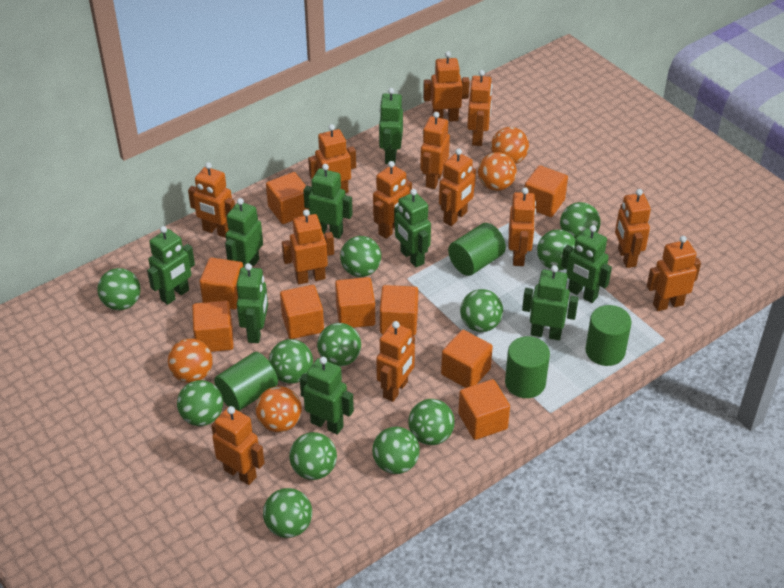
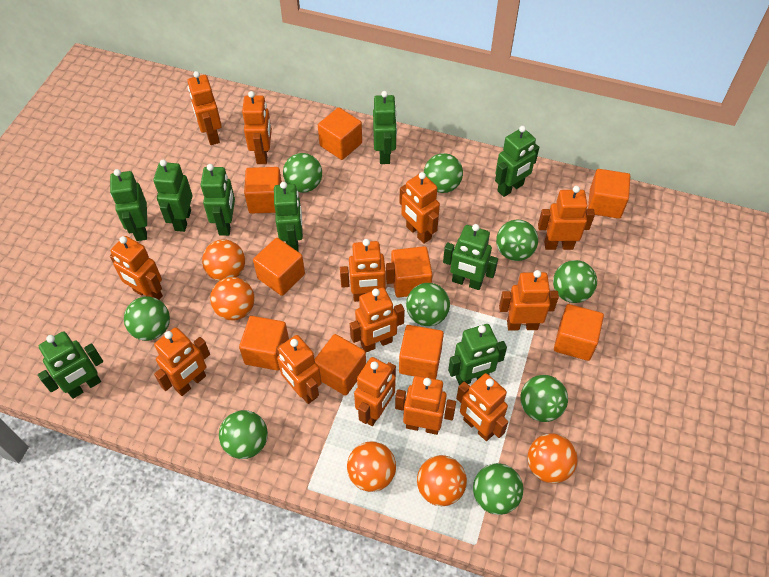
green ball: [97,268,140,310] [177,380,223,426] [263,488,312,538] [269,339,313,384] [289,432,337,480] [317,323,361,367] [340,236,381,277] [372,427,420,474] [408,399,455,445] [460,289,503,332] [537,229,576,270] [560,202,601,239] = 12 -> [124,297,170,341] [219,410,268,459] [283,153,322,193] [406,283,450,326] [424,153,463,193] [473,463,523,515] [496,220,538,261] [520,375,568,422] [553,260,597,303] = 9
green cylinder: [214,352,278,411] [448,223,506,276] [505,336,550,398] [585,305,631,366] = 4 -> none = 0
orange ball: [168,338,213,383] [256,386,302,432] [478,152,517,191] [491,127,529,164] = 4 -> [202,240,245,281] [210,277,255,320] [347,442,396,492] [417,455,467,506] [527,433,577,483] = 5

